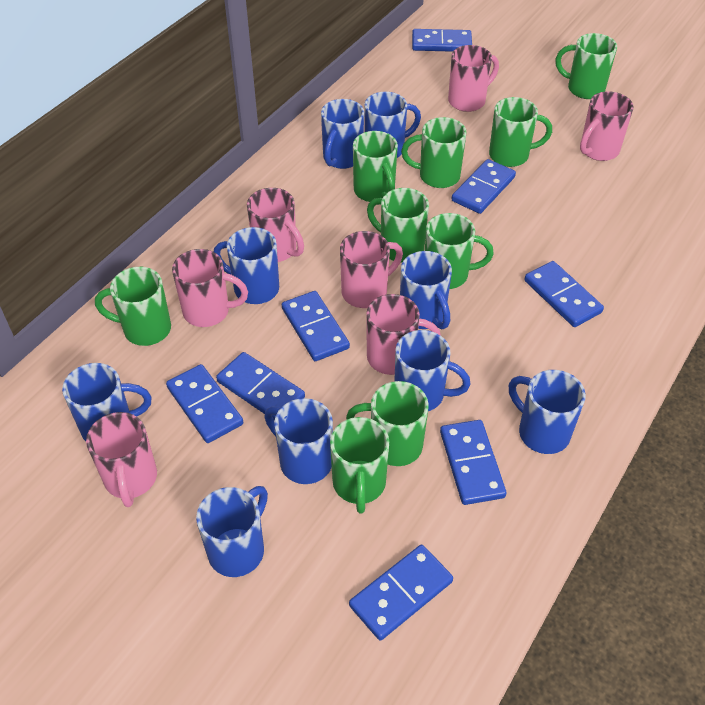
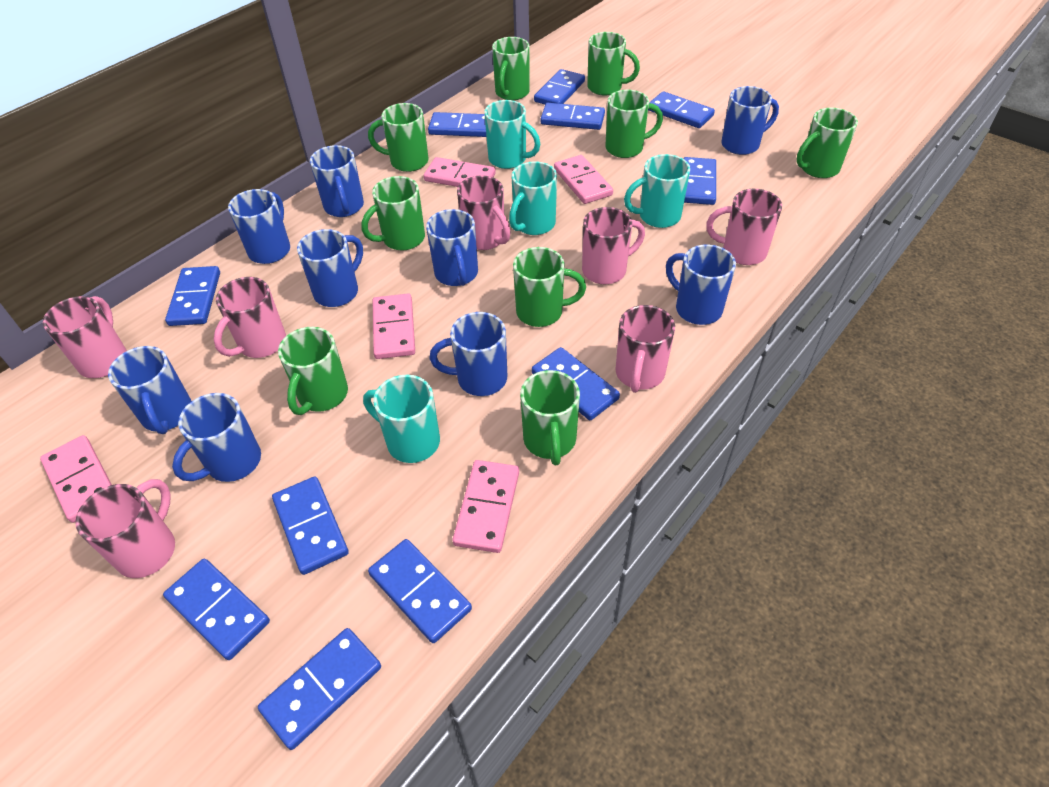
blue domino: [166,364,243,443] [216,352,305,421] [282,291,350,361] [349,545,453,641] [412,29,472,52] [440,420,507,505] [452,159,516,214] [524,261,604,327] = 8 -> [163,558,270,660] [165,266,220,326] [258,628,381,750] [272,477,349,575] [368,539,472,643] [428,112,486,137] [532,347,620,420] [534,69,585,104] [540,103,605,130] [648,91,715,128] [683,157,716,205] = 11
pink domino: none = 0 -> [40,435,112,523] [373,294,415,359] [424,157,496,187] [453,460,519,553] [554,155,613,204] = 5
turquoise mug: none = 0 -> [363,375,440,463] [484,100,540,169] [509,161,557,235] [624,154,690,228] = 4

